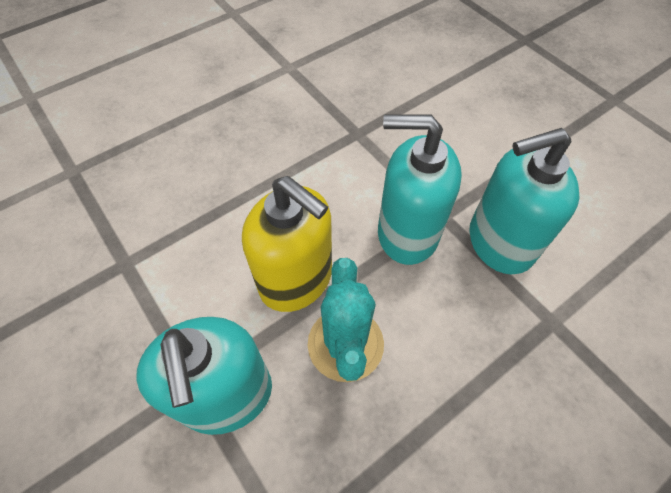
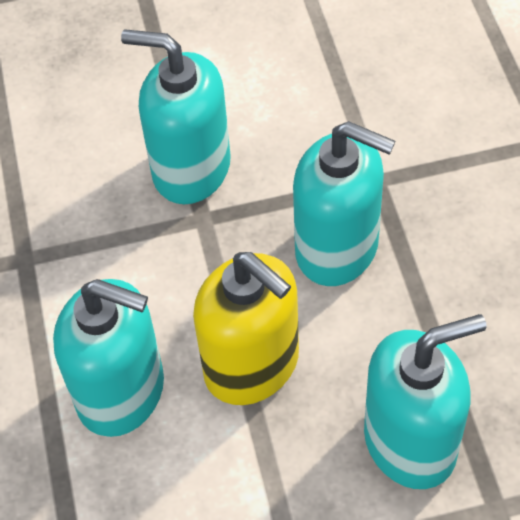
turquoise cactus: [308,258,384,382] = 1 -> none = 0
turquoise soap dispenser: [136,317,272,435] [378,115,462,265] [469,128,579,274] = 3 -> [53,279,164,437] [121,29,231,204] [293,121,395,286] [364,314,487,489] = 4

